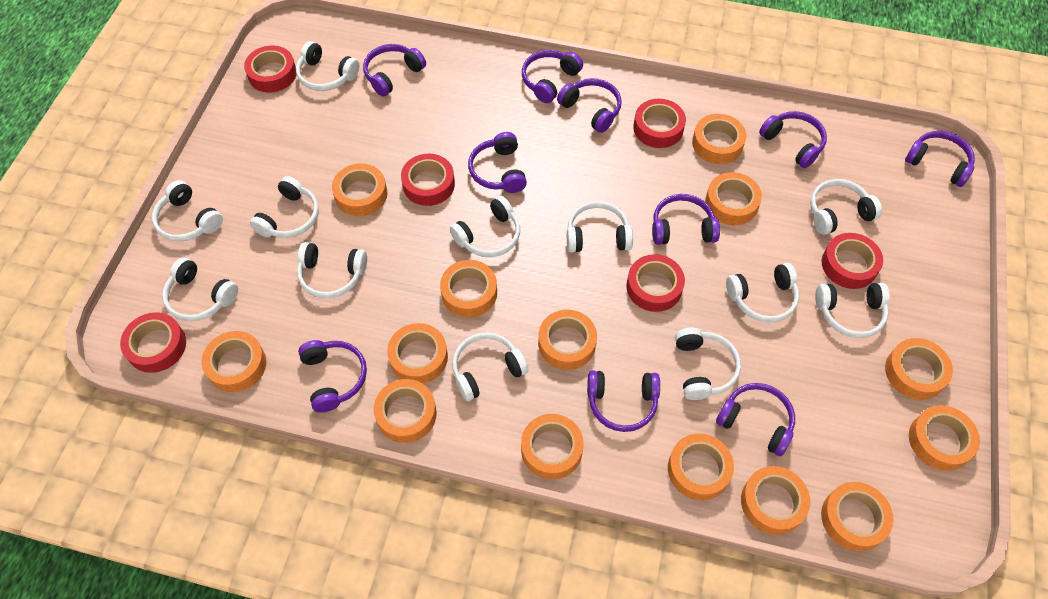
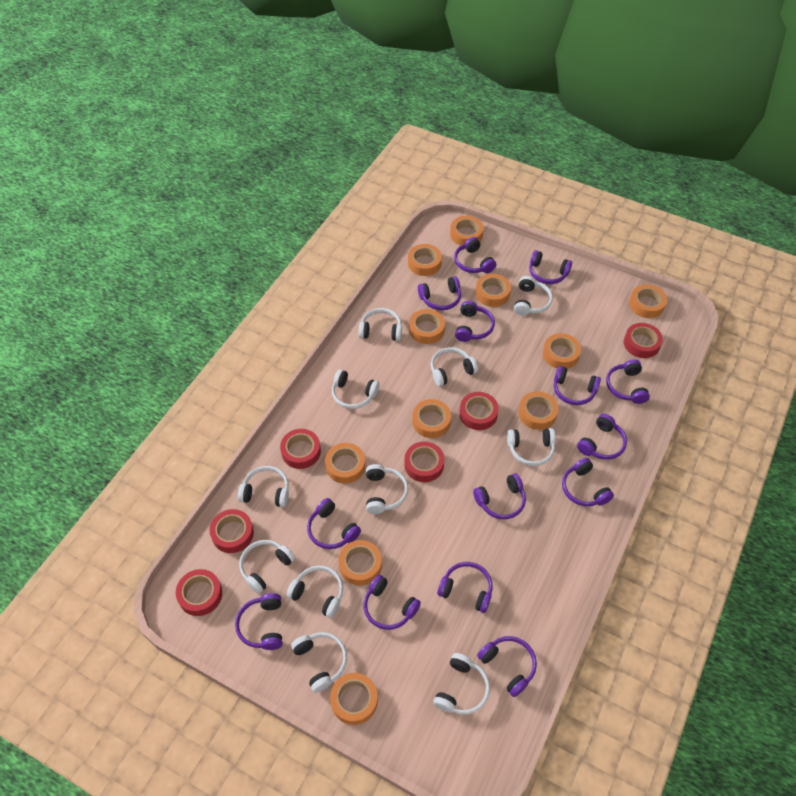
orange tape: [202,331,266,392] [332,163,387,216] [374,379,437,443] [387,323,448,384] [440,260,497,317] [521,414,584,479] [538,310,597,370] [668,433,734,500] [692,114,747,164] [705,172,762,225] [741,466,810,535] [821,482,893,551] [885,338,953,400] [909,405,980,471] = 14 -> [325,443,365,484] [330,673,378,725] [339,540,382,586] [408,244,442,276] [409,309,445,344] [412,399,451,438] [450,216,484,246] [475,274,511,307] [518,391,558,430] [543,333,581,369] [629,284,667,318] = 11
purple headphones: [298,340,367,413] [363,44,426,97] [468,132,527,193] [522,50,583,103] [557,78,622,133] [587,370,660,432] [652,194,720,245] [716,383,795,456] [759,111,827,168] [905,131,975,187] = 10 -> [235,593,283,650] [307,498,361,549] [364,575,421,630] [418,276,461,310] [437,562,493,613] [454,237,496,273] [455,301,495,342] [473,473,526,519] [477,636,537,697] [529,250,572,284] [554,366,601,405] [562,458,614,506] [577,414,627,460] [606,360,650,404] = 14
white headphones: [152,180,223,241] [162,257,238,321] [250,176,319,238] [296,41,359,91] [297,242,367,298] [450,196,520,257] [452,332,528,401] [567,201,633,253] [675,328,741,400] [726,263,799,323] [810,179,882,235] [815,283,890,338] = 12 -> [238,466,289,507] [239,540,295,594] [287,566,343,618] [291,632,347,693] [332,369,380,409] [359,308,402,341] [366,464,408,514] [431,347,478,386] [433,653,490,715] [507,428,556,466] [514,276,553,316] = 11

